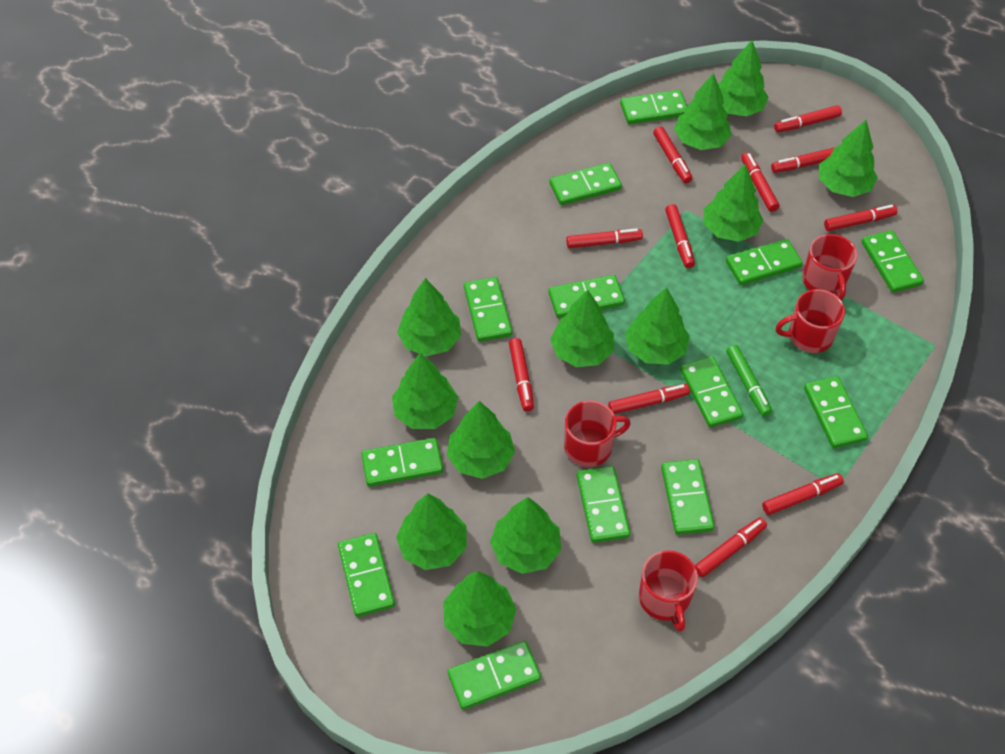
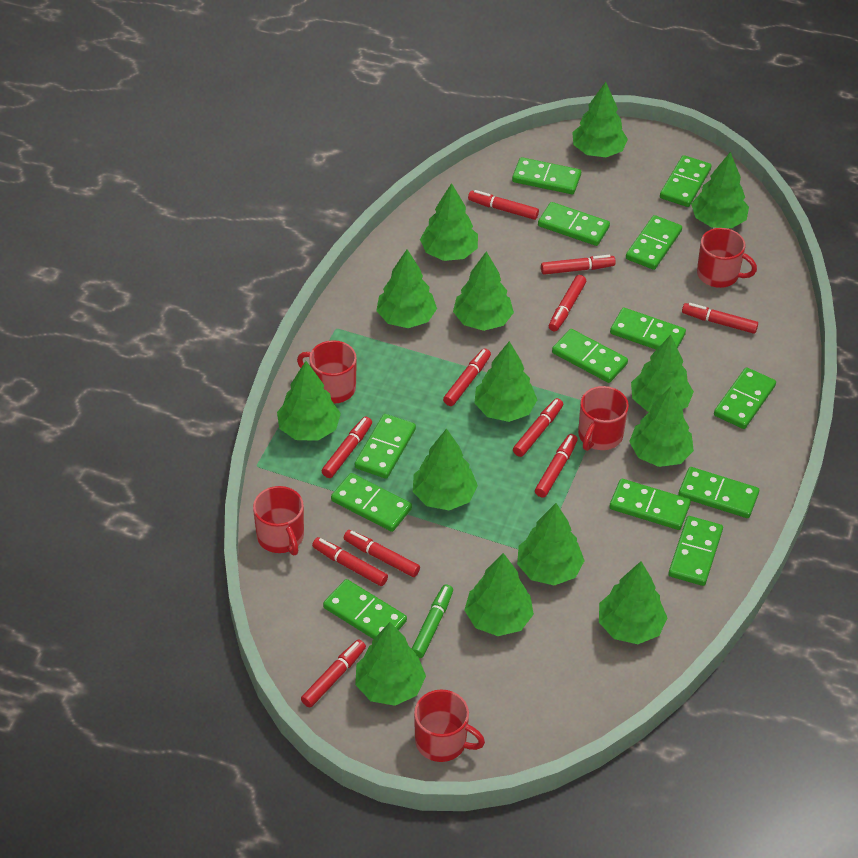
green tree: [392,353,458,429] [396,493,467,570] [397,278,461,356] [443,571,517,647] [447,401,515,479] [490,497,561,574] [550,290,614,367] [625,287,690,365] [674,73,731,150] [704,164,763,242] [718,40,768,116] [819,120,878,197] = 12 -> [277,361,341,441] [355,622,426,706] [376,249,437,328] [413,428,478,510] [420,183,478,261] [453,251,514,331] [465,553,534,636] [474,341,537,422] [517,503,585,586] [572,82,628,157] [599,561,667,644] [629,386,694,467] [631,335,694,412] [691,152,749,228] = 14
red mug: [564,401,631,467] [639,550,698,632] [776,289,845,353] [802,234,857,300] = 4 -> [253,486,304,555] [297,340,357,404] [414,690,485,762] [578,386,629,451] [697,228,757,288] = 5

